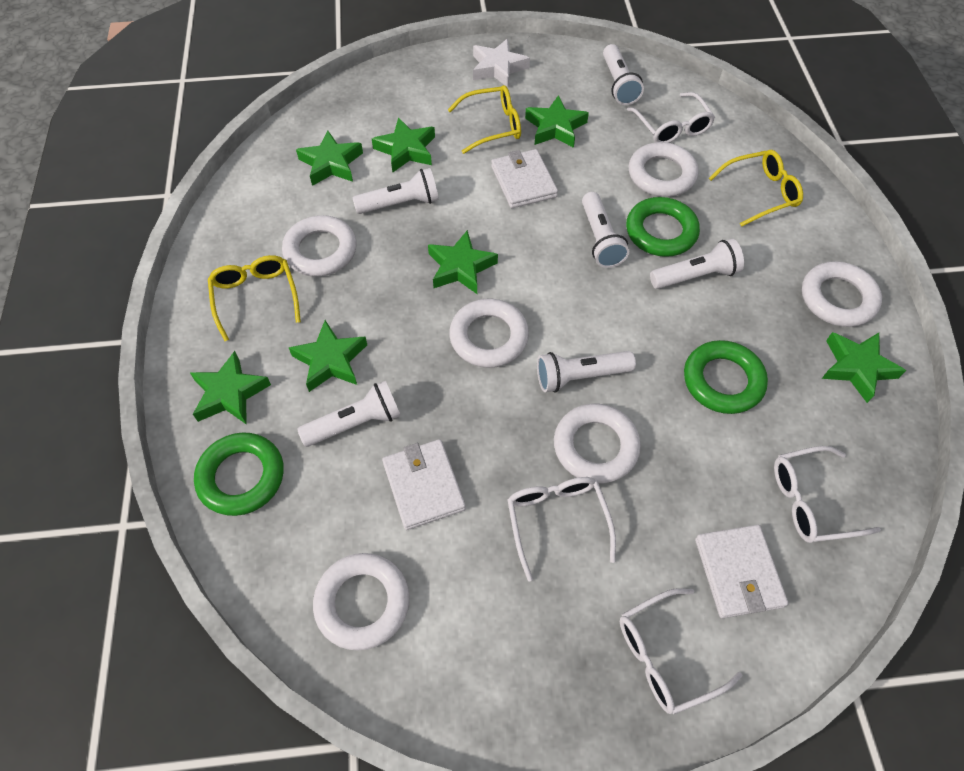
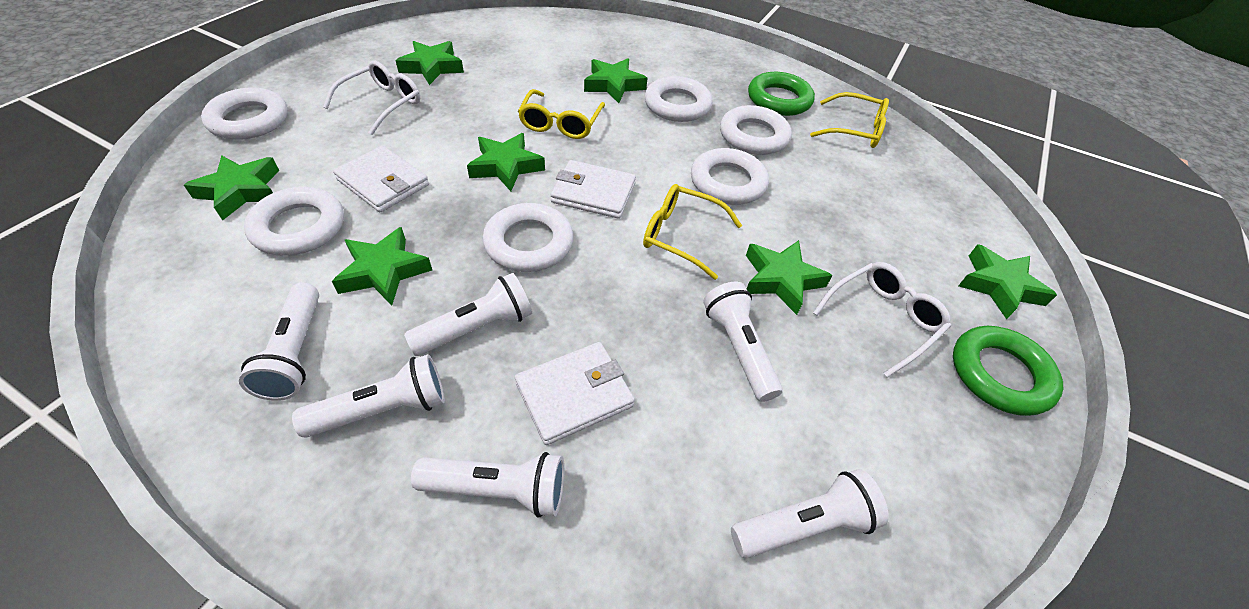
green ring: [194,432,284,516] [626,197,700,257] [684,340,768,414] = 3 -> [748,72,815,116] [953,326,1063,416] = 2
white glasses: [507,477,616,581] [620,588,743,714] [627,92,715,143] [774,446,881,543] = 4 -> [323,61,420,135] [813,262,951,378] = 2
white star: [473,39,530,87] = 1 -> none = 0

